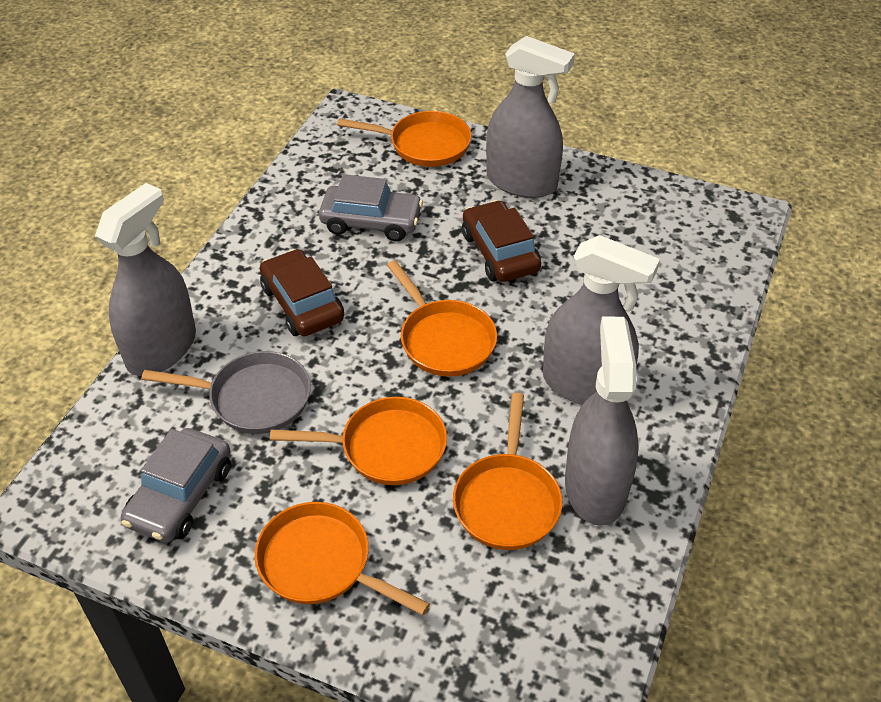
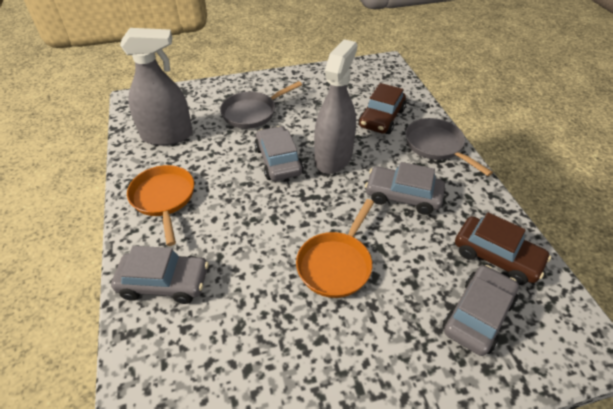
grey car: [121,428,231,543] [319,174,423,241] = 2 -> [111,246,209,304] [255,126,304,181] [365,162,445,215] [442,265,519,356] = 4
grey pan: [141,351,311,434] = 1 -> [220,81,302,129] [405,118,493,176] = 2
grey spray bottle: [95,183,196,376] [486,36,575,198] [543,235,660,405] [565,317,639,526] = 4 -> [120,28,193,146] [314,39,357,174] = 2
orange pan: [255,502,430,615] [270,397,447,485] [337,111,471,167] [387,260,497,377] [453,393,563,550] = 5 -> [127,165,194,246] [296,199,374,298] = 2

